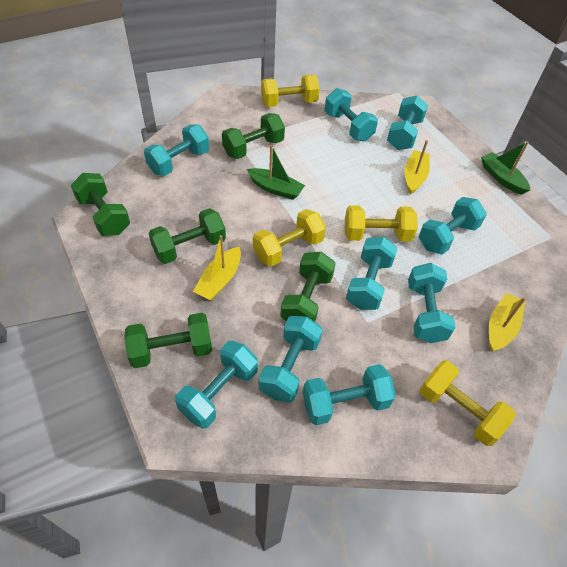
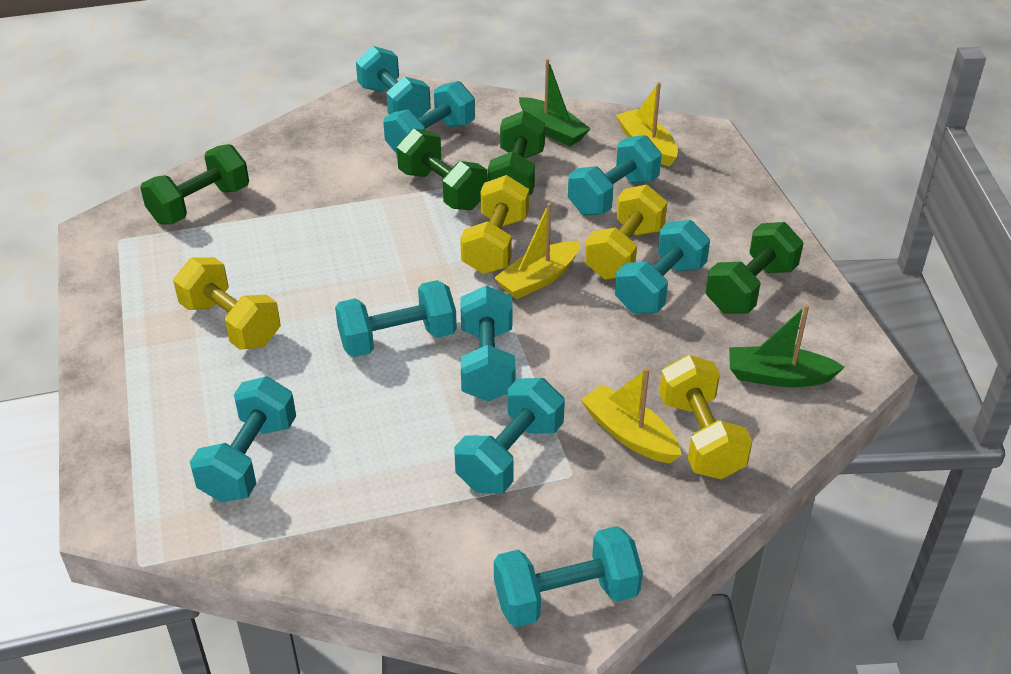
green dumbbell: [71,173,130,236] [124,313,212,368] [149,208,226,264] [222,113,285,159] [280,252,336,322] = 5 -> [140,144,249,225] [397,129,488,210] [488,111,545,195] [706,222,803,314] = 4

